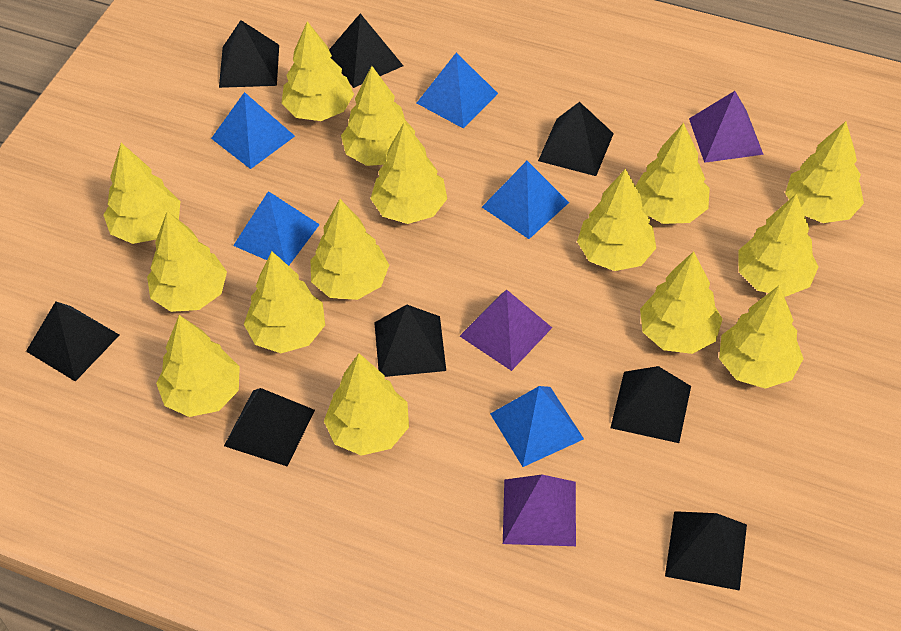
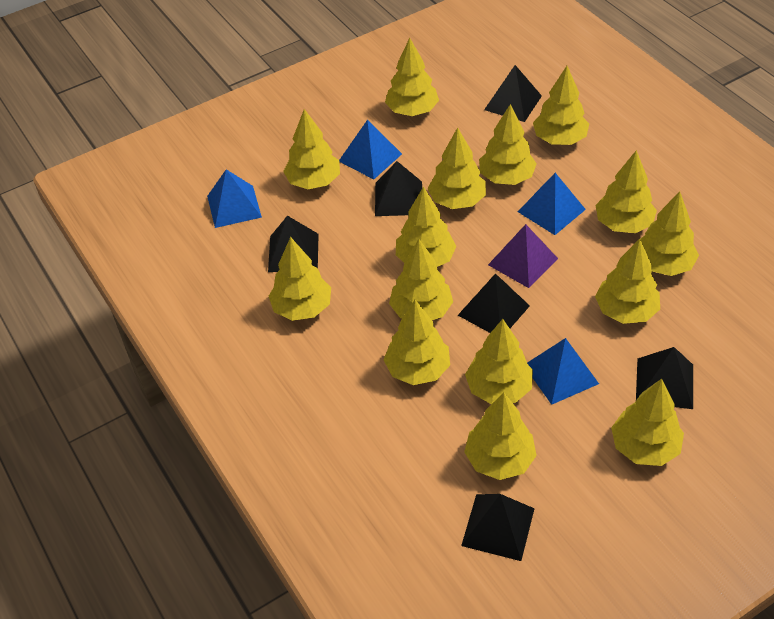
black pyramid: [26,302,119,382] [219,20,279,88] [224,388,315,466] [329,13,403,88] [374,305,446,377] [538,102,614,176] [610,366,691,443] [665,511,747,591] = 8 -> [268,216,319,272] [375,161,422,216] [458,273,530,333] [461,494,535,561] [484,65,542,122] [636,347,693,409] = 6
blue pyramid: [211,92,295,169] [233,191,320,266] [417,53,498,129] [482,161,569,239] [490,386,584,467] = 5 -> [207,169,262,228] [339,120,402,179] [518,173,586,235] [527,338,599,405] = 4
purple pyramid: [460,290,552,371] [503,475,576,546] [689,91,764,163] = 3 -> [488,224,558,288] = 1

